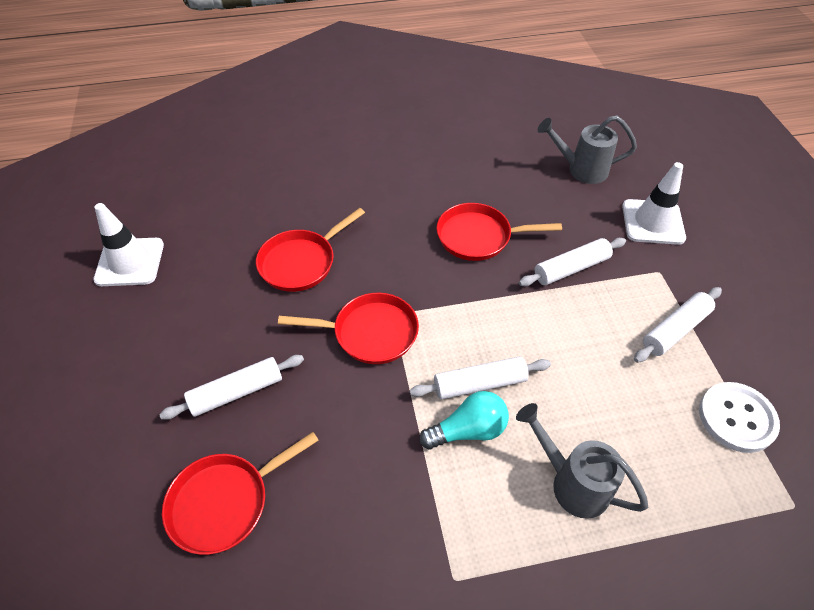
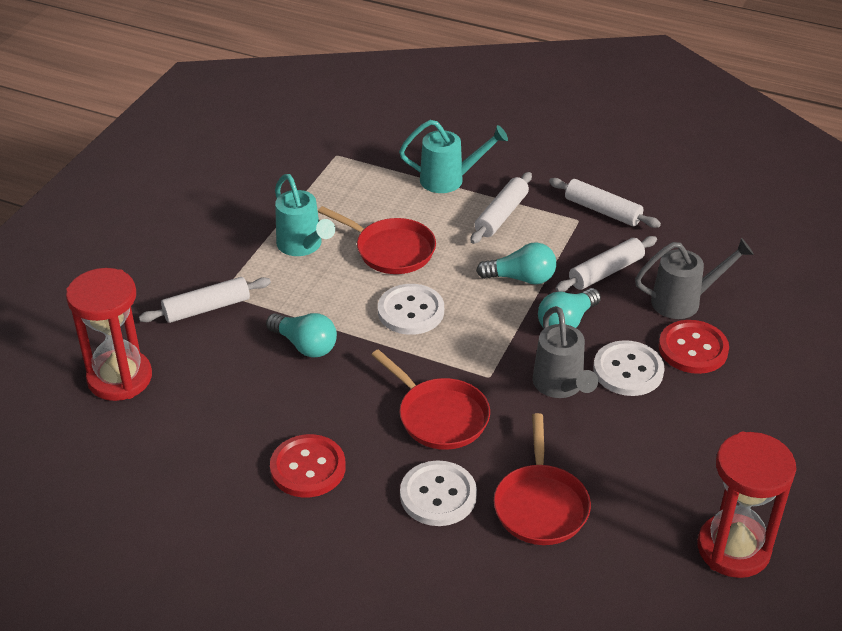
red button: none = 0 -> [270,434,346,498] [659,320,729,374] = 2
red hourglass: none = 0 -> [66,268,152,401] [698,432,796,578] = 2
red pan: [162,432,319,555] [256,208,365,292] [278,293,419,364] [437,203,562,261] = 4 -> [318,206,436,274] [372,349,490,450] [494,413,591,545] = 3
turquoise light bulb: [419,391,509,450] = 1 -> [266,313,337,358] [476,242,556,285] [538,288,601,328] = 3
turquoise watering can: none = 0 -> [275,174,335,256] [399,120,508,193] = 2
white button: [699,382,780,453] = 1 -> [378,284,444,335] [400,460,477,526] [593,340,665,396] = 3
white traffic cone: [93,203,164,286] [622,162,686,245] = 2 -> none = 0

